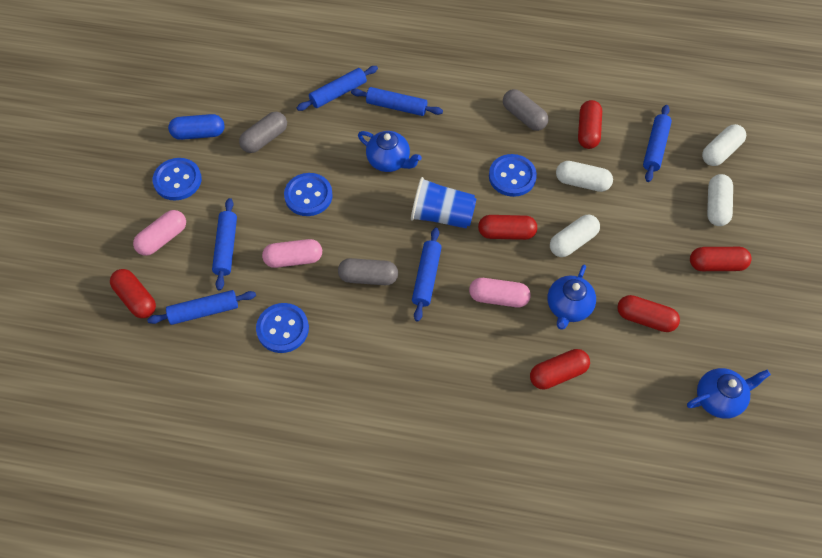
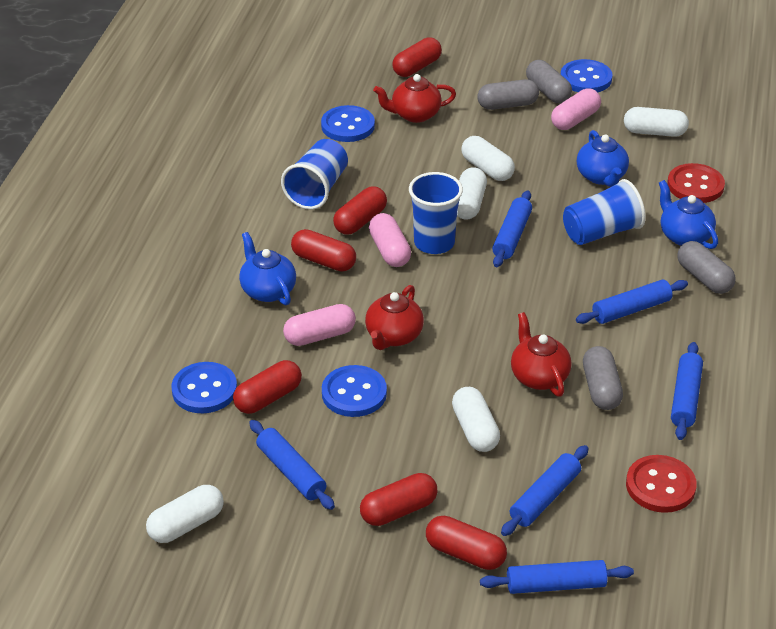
blue capsule: [168,114,225,140] = 1 -> none = 0
blue cup: [411,177,476,228] = 1 -> [281,139,348,210] [409,172,463,254] [563,179,646,245] = 3
grey capsule: [239,112,287,153] [338,258,398,285] [503,89,548,131] = 3 -> [477,79,539,110] [526,60,572,103] [583,346,623,410] [677,241,736,294] = 4
red button: none = 0 -> [626,455,697,513] [667,163,725,203] = 2
red teapot: none = 0 -> [365,285,424,350] [373,74,456,123] [511,312,572,397] = 3
white capsule: [550,215,600,257] [556,161,613,192] [702,124,746,166] [707,174,733,226] = 4 -> [146,485,224,543] [452,387,500,452] [457,167,487,219] [461,136,515,181] [624,107,689,137] = 5

